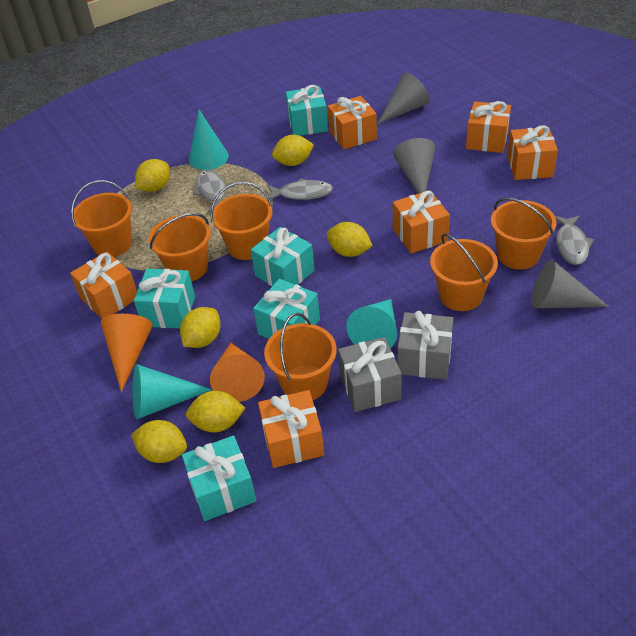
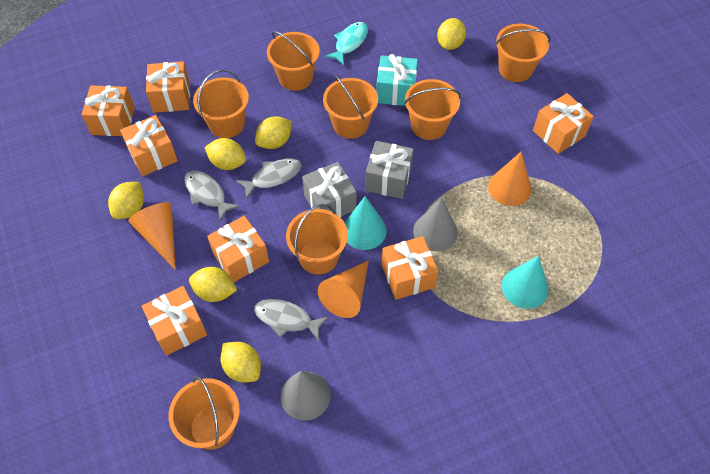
grey cone: [378,73,430,124] [393,138,435,194] [532,260,609,308] = 3 -> [280,371,331,421] [413,197,458,251] = 2
orange bucket: [71,180,132,257] [148,213,211,281] [210,182,272,260] [264,313,337,400] [430,233,498,311] [491,198,556,269] = 6 -> [169,376,240,450] [193,69,249,138] [267,31,320,91] [286,204,348,274] [323,74,378,139] [404,79,461,140] [495,24,551,82] = 7
orange cone: [100,314,153,392] [210,343,265,402] = 2 -> [128,202,176,270] [318,260,369,318] [488,151,531,206] = 3
orange gift: [70,252,137,319] [258,390,324,468] [328,96,377,149] [393,190,450,253] [466,101,511,153] [507,125,558,180] = 6 -> [81,85,135,136] [120,115,178,176] [142,286,207,356] [146,61,190,113] [207,216,269,282] [382,236,439,300] [533,93,594,154] = 7
turquoise cone: [132,364,212,419] [189,110,229,170] [346,299,397,348] = 3 -> [344,196,387,250] [502,256,548,309] = 2
turquoise fish: none = 0 -> [325,22,368,65] = 1
turquoise gift: [134,269,195,329] [182,436,256,521] [251,227,315,286] [253,279,320,339] [286,85,328,136] = 5 -> [376,54,418,106] = 1

